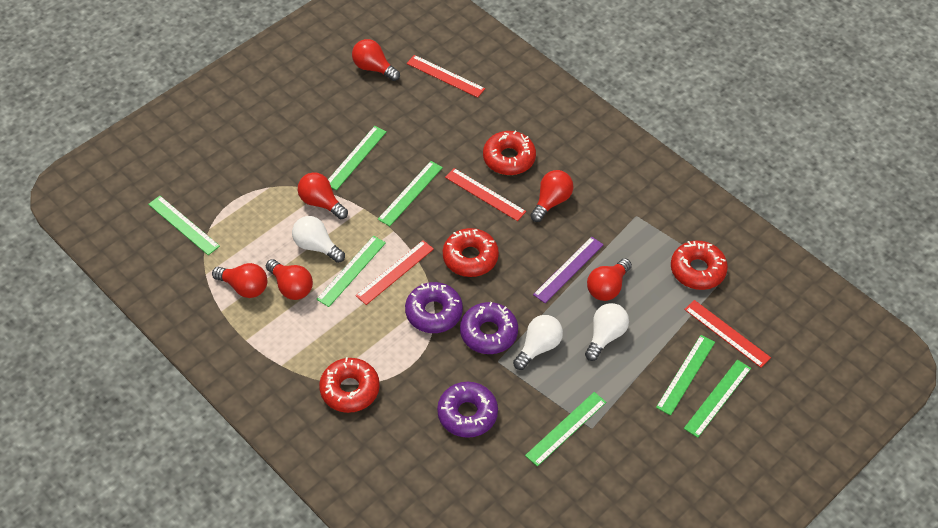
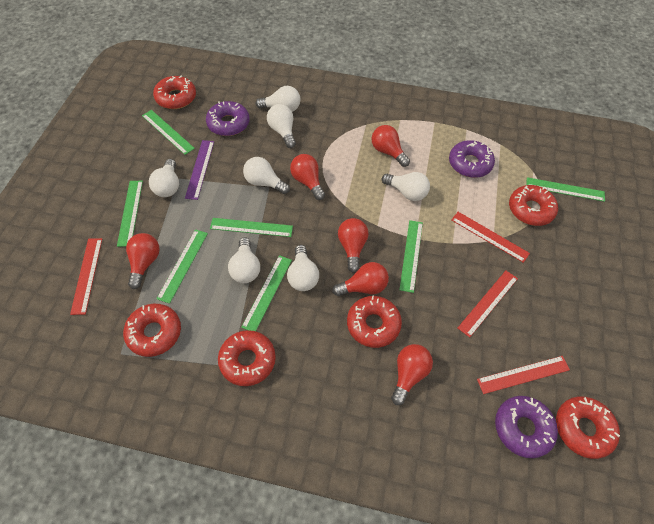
red donut: [319,357,380,413] [443,228,499,277] [483,130,536,175] [671,241,728,290] = 4 -> [123,304,181,357] [153,75,196,109] [218,330,276,386] [347,295,402,348] [509,185,558,226] [556,396,620,459] = 6
white light bulb: [292,216,345,263] [513,315,563,370] [585,303,629,361] = 3 -> [149,159,179,197] [228,237,260,283] [243,157,290,194] [256,86,300,112] [267,104,296,148] [287,245,319,291] [382,172,430,201] = 7

